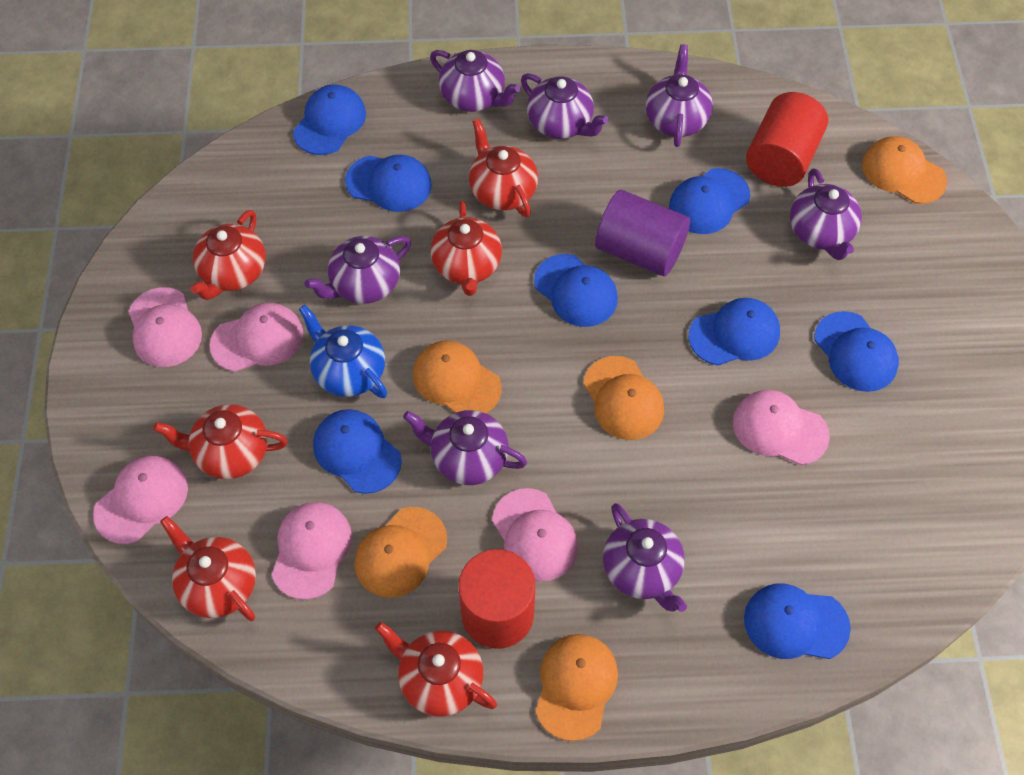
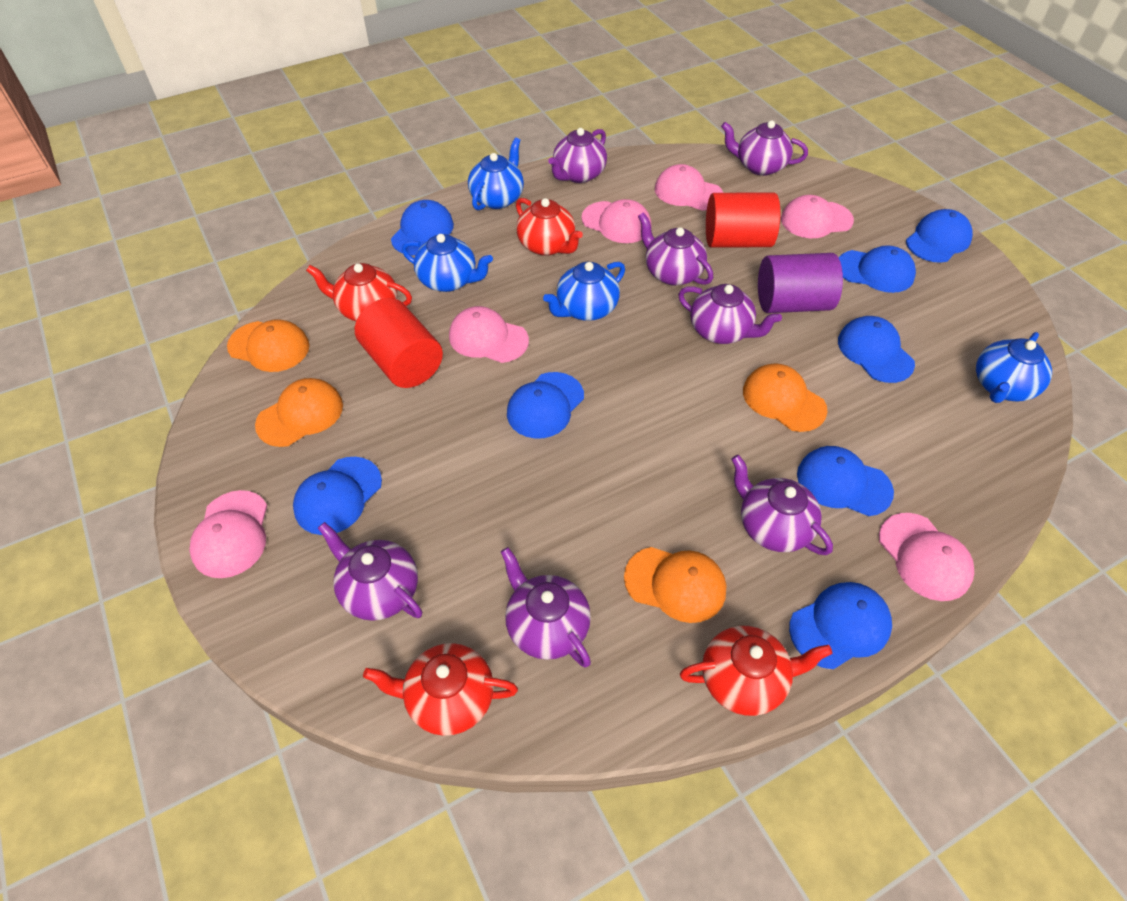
blue teapot: [299,305,387,398] = 1 -> [402,234,493,292] [468,138,524,210] [543,262,625,321] [976,332,1052,403] = 4
orange cap: [354,507,447,598] [413,341,501,414] [536,634,618,741] [583,356,664,440] [862,136,947,204] = 5 -> [227,319,309,372] [255,378,343,447] [624,547,726,623] [743,363,827,432] = 4
red teapot: [153,404,288,479] [160,516,256,621] [190,210,266,300] [375,622,497,716] [430,201,502,296] [469,119,538,217] = 6 -> [306,263,412,321] [363,643,518,736] [516,198,583,256] [680,626,832,716] = 4

